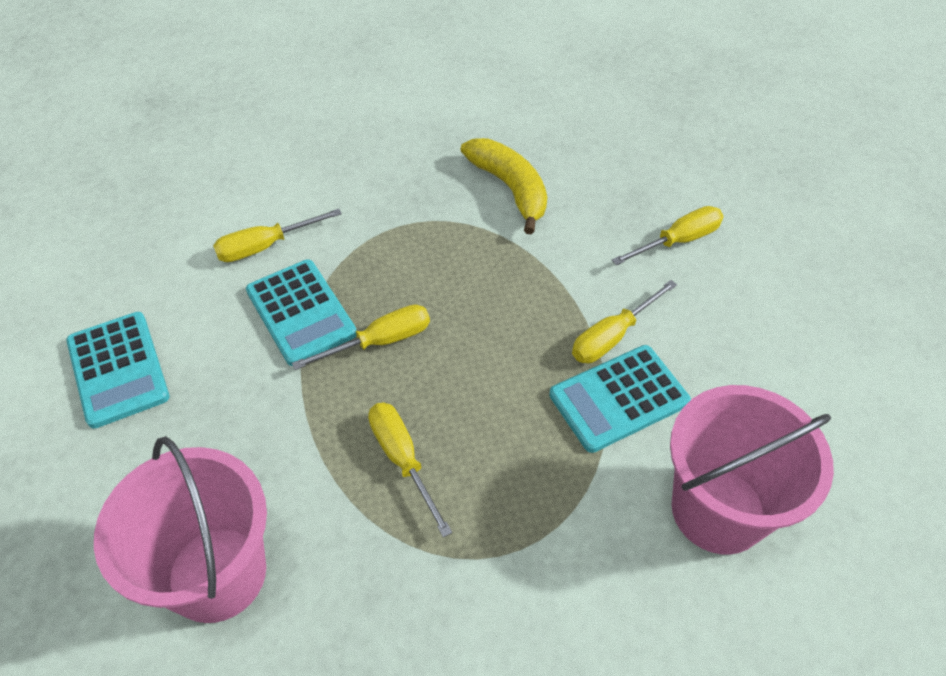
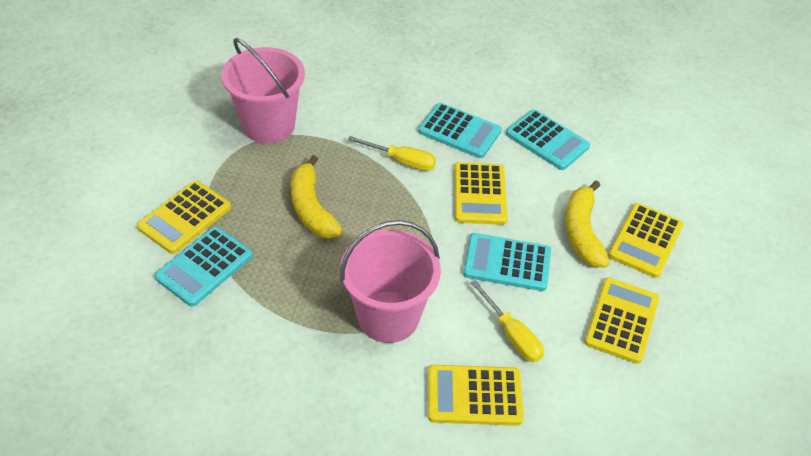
turquoise calculator: [66,312,170,429] [246,259,357,366] [549,345,691,453] = 3 -> [155,227,253,307] [418,103,502,158] [463,233,551,291] [506,109,590,170] = 4
yellow banana: [461,138,547,234] = 1 -> [291,155,343,239] [565,181,610,268] = 2
yellow calculator: none = 0 -> [137,181,231,254] [428,365,524,426] [454,162,508,225] [584,278,659,364] [608,203,684,278] = 5
yellow screwdriver: [213,209,342,262] [292,304,430,370] [368,403,452,538] [572,280,677,363] [612,206,724,266] = 5 -> [347,136,436,171] [470,280,544,362] = 2

